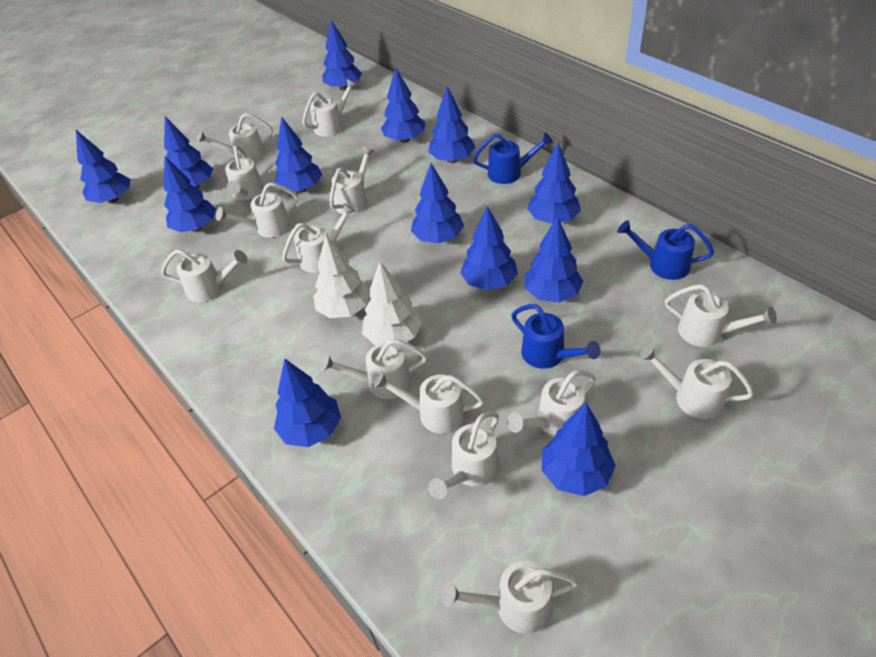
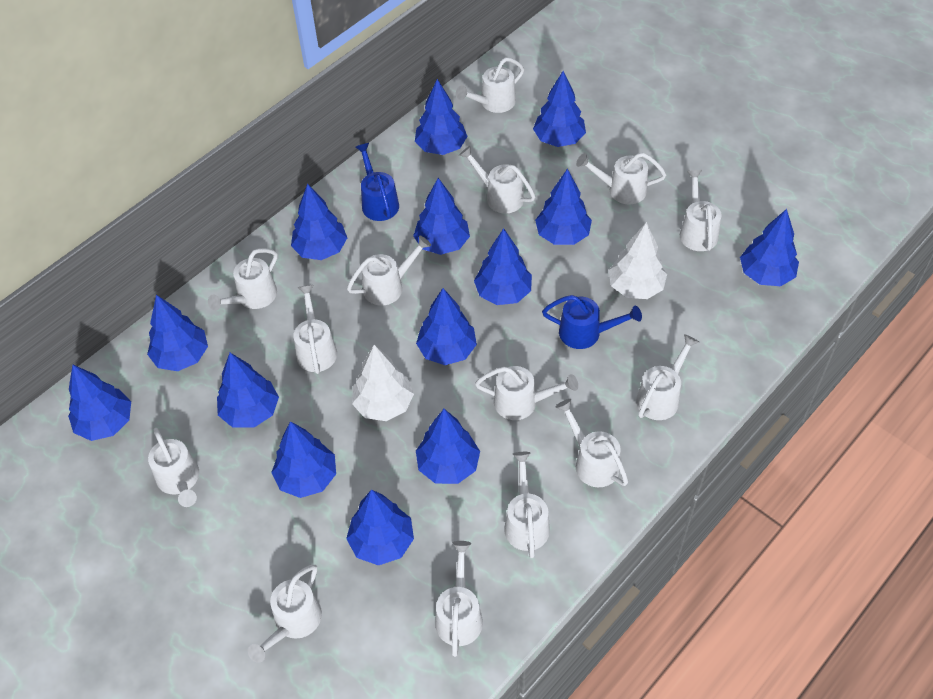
blue tree: [76,130,130,203] [164,116,213,189] [164,156,216,232] [274,359,341,447] [275,116,322,193] [322,20,362,90] [381,68,425,143] [411,163,464,243] [428,86,475,163] [460,206,518,291] [525,216,583,303] [527,143,581,224] [542,402,616,496] = 13 -> [68,365,131,441] [147,295,208,371] [217,353,279,428] [271,421,336,498] [291,183,347,260] [346,489,414,565] [413,178,470,255] [415,79,468,155] [416,288,477,365] [416,409,480,484] [474,228,532,305] [533,71,586,147] [535,169,592,245] [740,209,799,286] = 14
blue watering can: [473,132,553,184] [511,304,601,369] [617,220,714,280] = 3 -> [355,143,399,221] [542,295,642,349] = 2

